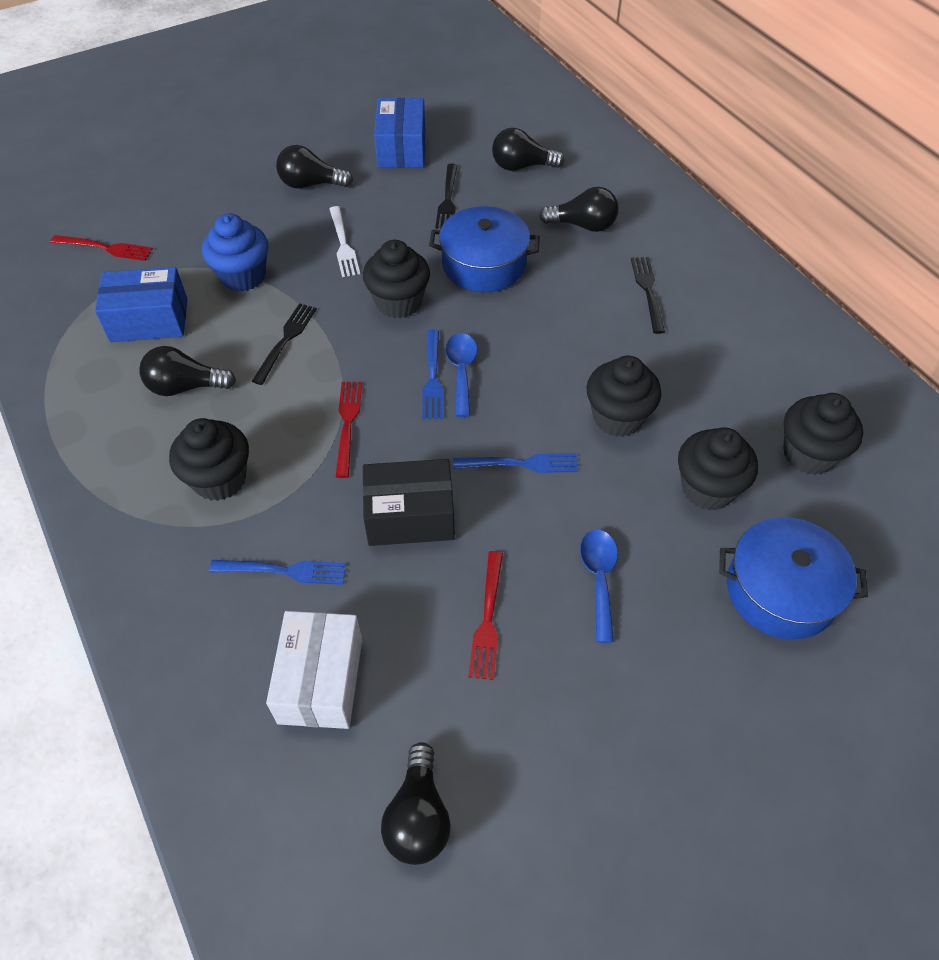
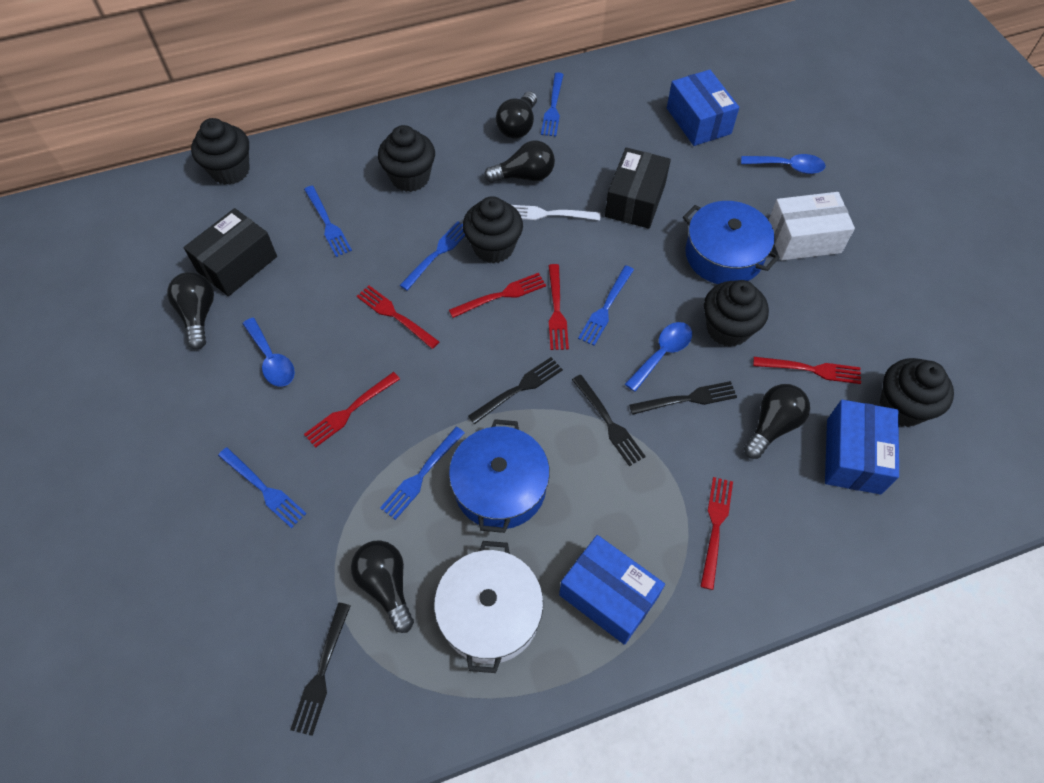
black box: [362,459,455,546] = 1 -> [184,208,277,296] [605,148,671,229] = 2
black fork: [252,303,317,385] [435,164,458,229] [631,257,665,334] = 3 -> [290,603,350,736] [468,357,563,424] [572,375,646,466] [629,381,737,415] = 4
blue box: [95,267,188,342] [374,98,425,168] = 2 -> [559,535,665,645] [667,70,739,146] [825,400,899,495] = 3
blue cupcake: [202,213,268,292] = 1 -> none = 0
blue fork: [209,560,346,585] [422,329,443,419] [453,453,578,473] = 3 -> [218,447,307,528] [304,186,352,257] [380,427,465,520] [399,221,465,291] [541,73,564,137] [578,265,634,346] = 6
blue spoon: [445,333,477,417] [580,530,618,643] = 2 -> [243,318,295,387] [625,322,692,392] [741,154,826,174] = 3
red fork: [51,235,153,261] [335,382,362,478] [468,551,503,680] = 3 -> [304,372,400,448] [357,286,439,349] [449,273,546,318] [548,264,569,350] [700,477,733,590] [753,357,861,384] = 6
white pot: none = 0 -> [434,541,543,673] = 1

